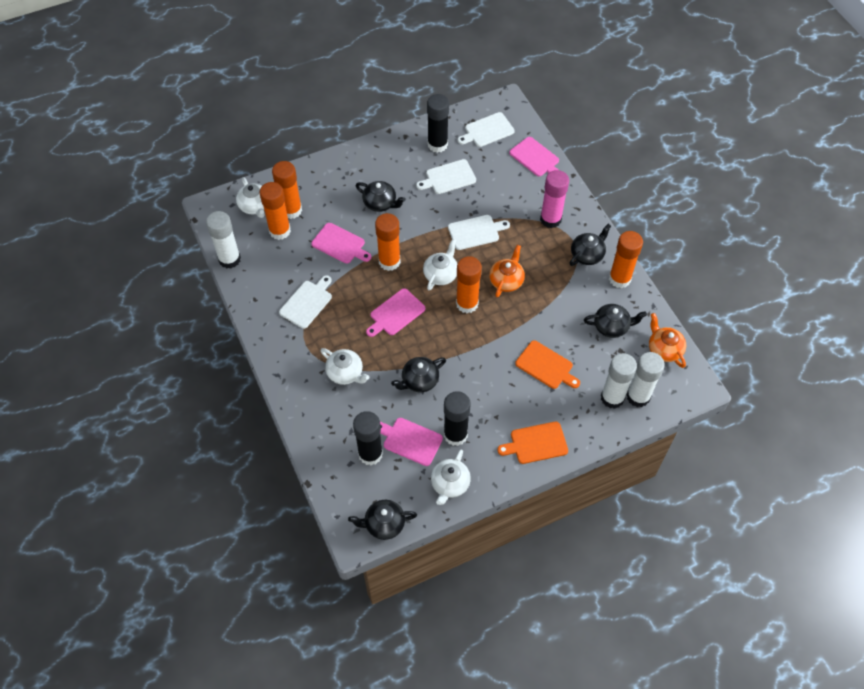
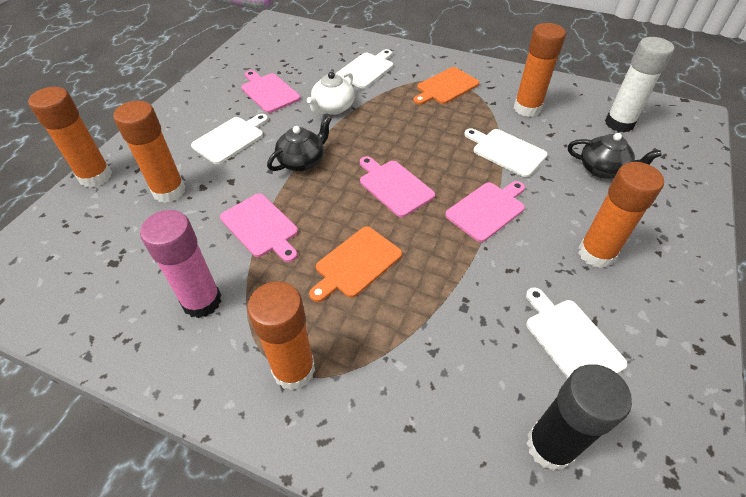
black glue stick: [353,411,383,465] [427,94,449,153] [444,391,471,446] = 3 -> [526,364,632,471] = 1
black teapot: [348,500,417,540] [355,181,405,212] [391,357,446,392] [570,224,611,266] [584,304,647,338] = 5 -> [267,116,332,171] [568,133,661,179] = 2
orange teapot: [489,245,525,297] [649,313,686,368] = 2 -> none = 0
white glue stick: [206,211,241,269] [601,353,637,409] [626,352,665,407] = 3 -> [605,37,674,133] = 1
white teapot: [236,177,265,218] [321,348,369,385] [423,239,457,290] [431,449,471,505] = 4 -> [307,72,355,115] = 1

